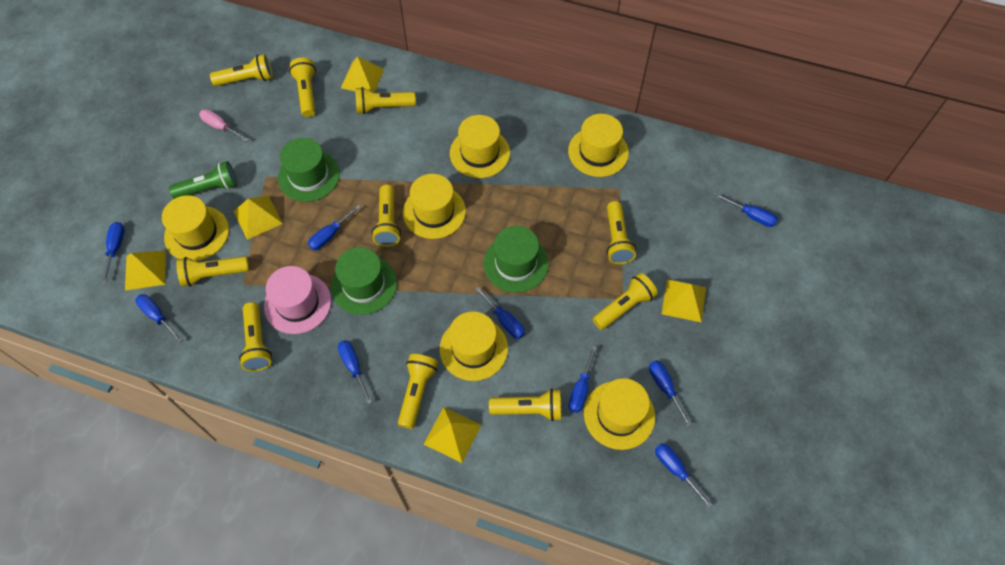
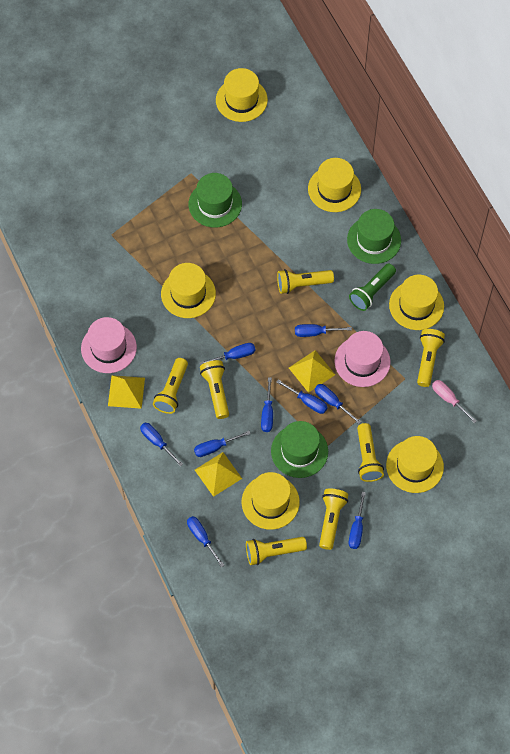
pink hat: [264,266,331,334] = 1 -> [81,317,137,373] [334,331,391,387] = 2
yellow flashlight: [176,256,249,287] [210,54,273,86] [239,302,272,371] [289,57,316,117] [355,87,416,114] [371,185,401,247] [398,354,438,429] [489,388,561,421] [593,273,658,330] [607,201,636,264] = 10 -> [153,358,188,414] [200,360,229,419] [246,537,307,565] [277,269,334,294] [319,488,348,550] [357,423,384,482] [417,329,445,387] = 7
yellow pyramid: [125,251,166,290] [233,196,283,240] [341,57,384,93] [424,407,481,463] [662,279,706,323] = 5 -> [108,375,145,409] [195,452,242,497] [289,350,335,393] = 3

